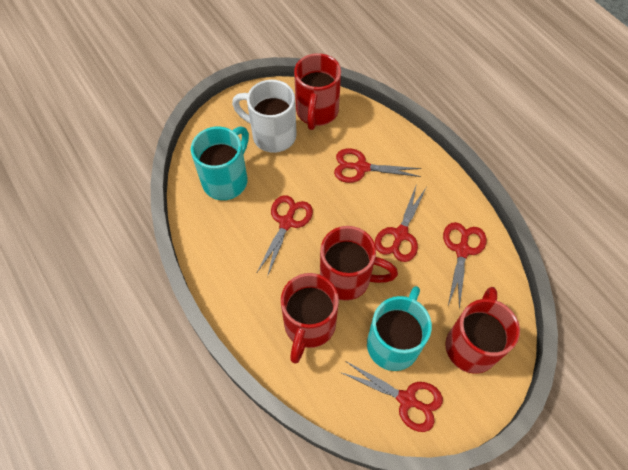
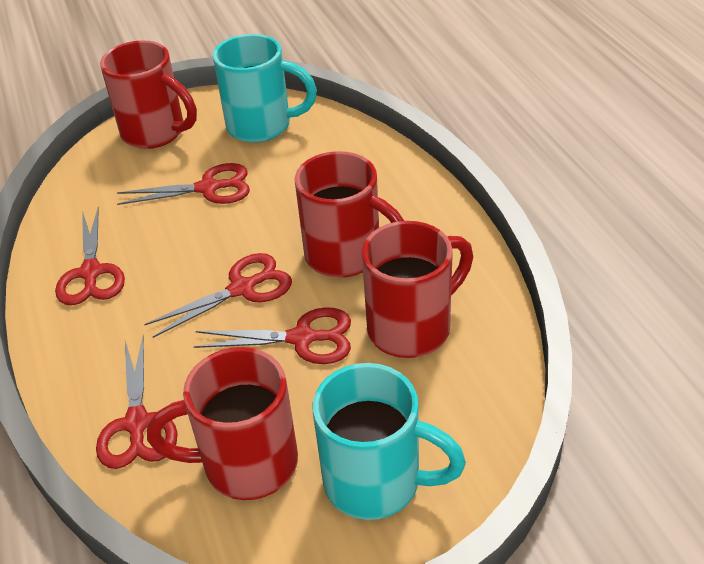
white mug: [232,80,297,153] = 1 -> none = 0

